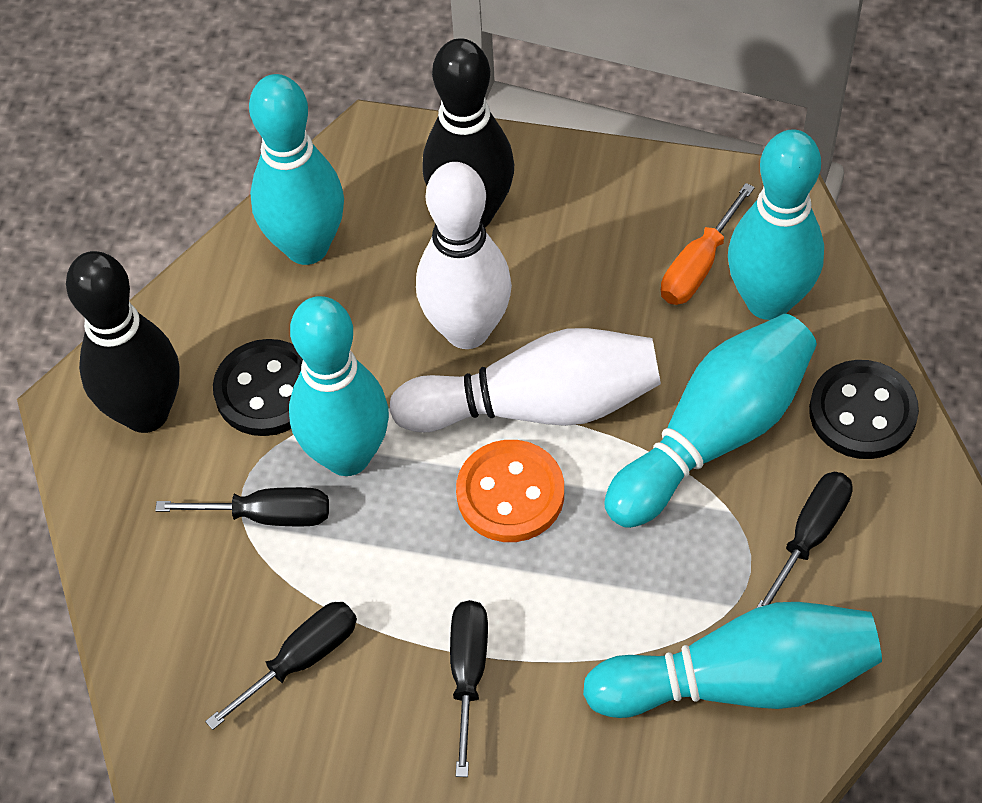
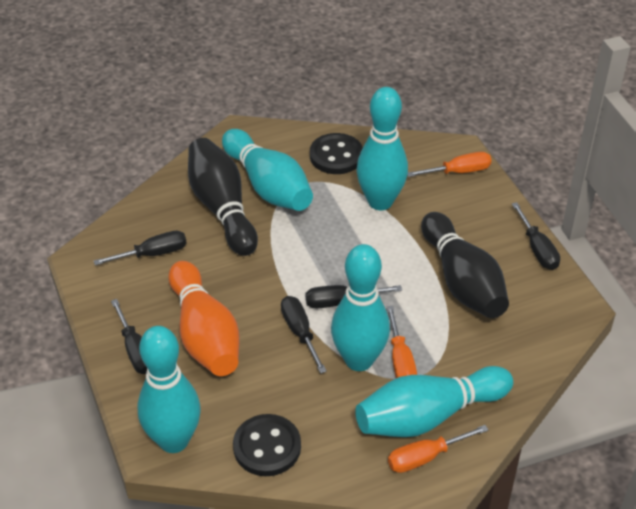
black screwdriver: [155,487,329,526] [205,602,357,730] [450,600,488,777] [756,472,853,608] = 4 -> [94,231,187,265] [111,299,147,374] [281,296,327,373] [305,285,402,308] [512,202,560,270] = 5
orange bowling pin: none = 0 -> [168,261,239,376] = 1
orange button: [456,440,564,542] = 1 -> none = 0
orange screwdriver: [661,183,755,305] = 1 -> [387,306,417,378] [388,425,488,473] [408,152,492,177] = 3
white bowling pin: [389,328,661,433] [416,162,512,349] = 2 -> none = 0

